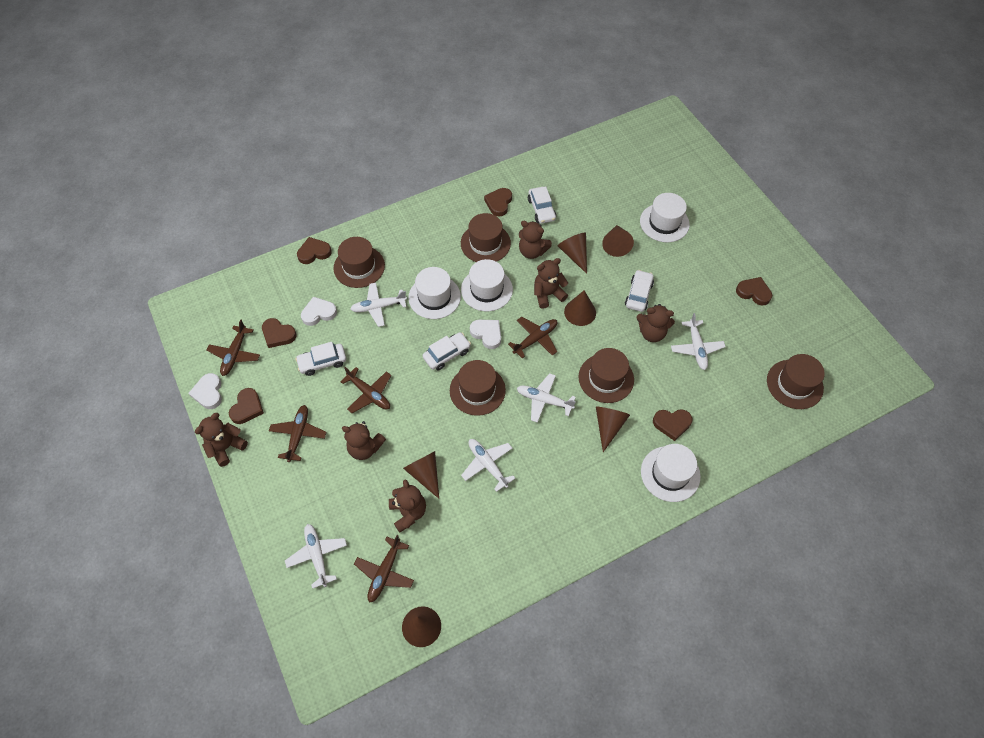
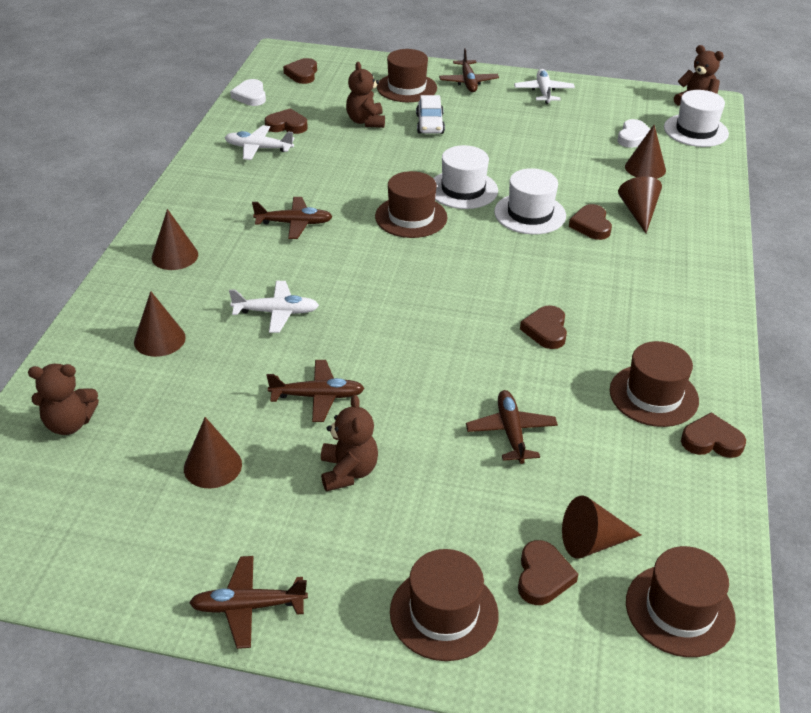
brown teddy bear: [195,413,248,467] [342,421,386,460] [389,479,426,533] [519,221,552,259] [534,258,568,309] [636,304,675,342] = 6 -> [28,364,99,435] [321,395,378,492] [346,62,385,128] [674,45,724,106] = 4
white car: [295,342,346,376] [423,332,471,370] [528,186,556,224] [625,270,654,312] = 4 -> [416,95,445,134] = 1
white hat: [408,267,461,319] [461,259,513,311] [640,193,690,242] [641,444,701,502] = 4 -> [433,145,498,209] [494,168,566,234] [664,90,729,147] = 3
white heart: [188,373,222,409] [301,297,337,326] [470,320,501,349] = 3 -> [230,79,266,106] [618,119,650,148] = 2
white plane: [285,524,347,589] [351,283,407,327] [461,439,516,492] [517,373,576,423] [671,313,726,370] = 5 -> [225,125,295,160] [229,281,319,333] [514,69,575,104] = 3

